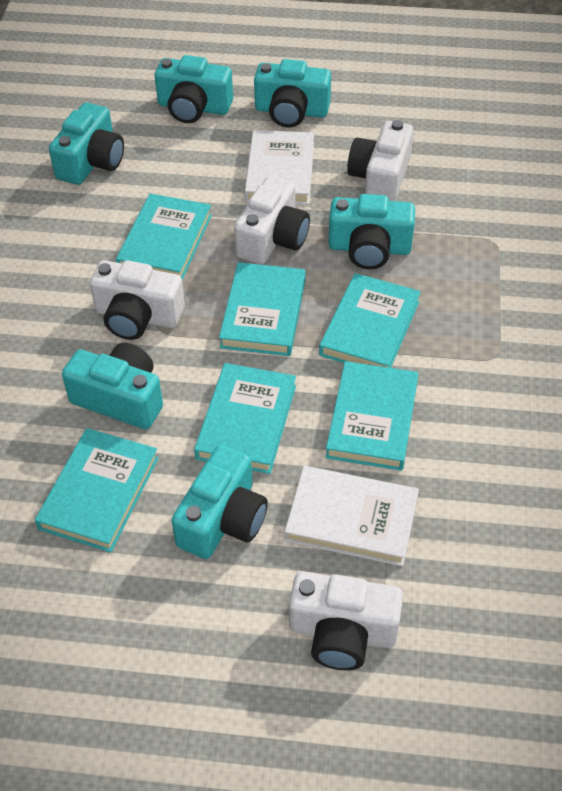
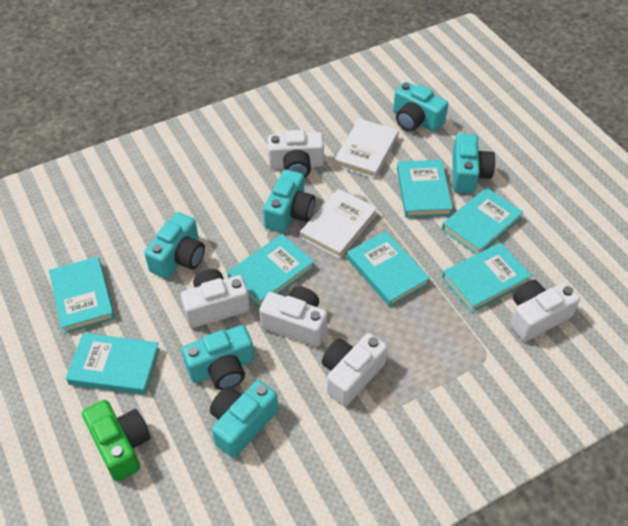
green camera: none = 0 -> [82,400,151,482] = 1
turquoise book: [35,428,159,552] [116,193,212,280] [194,363,296,474] [219,262,306,356] [319,273,421,368] [326,361,418,471] = 6 -> [49,257,115,334] [66,333,160,395] [227,234,314,308] [347,231,430,307] [397,160,453,218] [442,187,523,254] [442,242,532,313] = 7
white camera: [90,260,185,340] [234,176,310,264] [289,571,403,670] [347,120,414,201] = 4 -> [181,269,250,328] [259,286,327,347] [267,130,324,178] [322,333,388,406] [510,280,580,342] = 5

